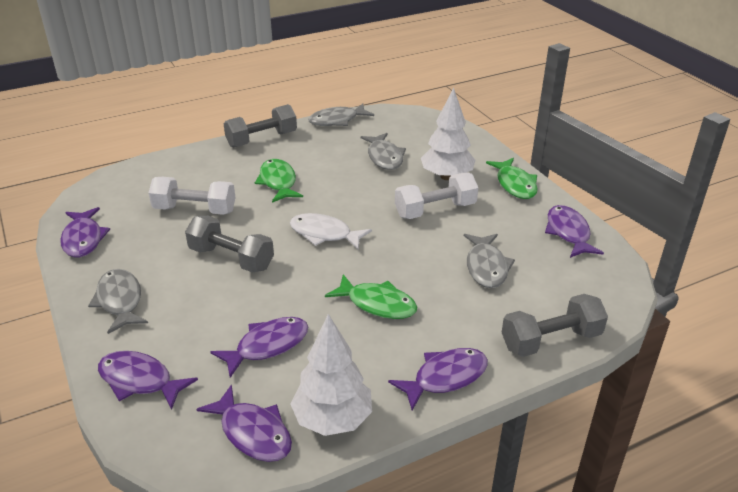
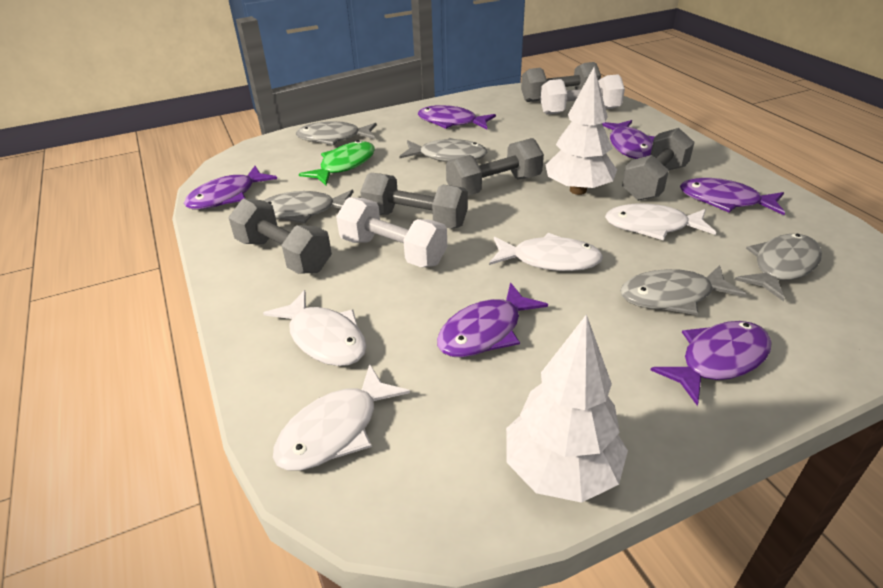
green fish: [255,159,303,203] [325,274,417,319] [486,158,538,199] = 3 -> [299,140,375,185] = 1
grey dumbbell: [185,216,274,272] [224,104,297,148] [502,294,608,357] = 3 -> [229,199,332,274] [360,173,468,229] [446,138,544,196] [521,62,601,102] [622,128,694,201] = 5
grey fish: [88,269,148,334] [308,104,374,126] [360,133,406,170] [464,234,515,288] = 4 -> [263,190,353,224] [296,121,377,145] [399,138,487,162] [620,265,747,315] [735,234,822,301] = 5
white fish: [290,213,372,250] = 1 -> [263,290,367,366] [273,364,410,471] [489,233,603,271] [605,203,716,241] = 4

